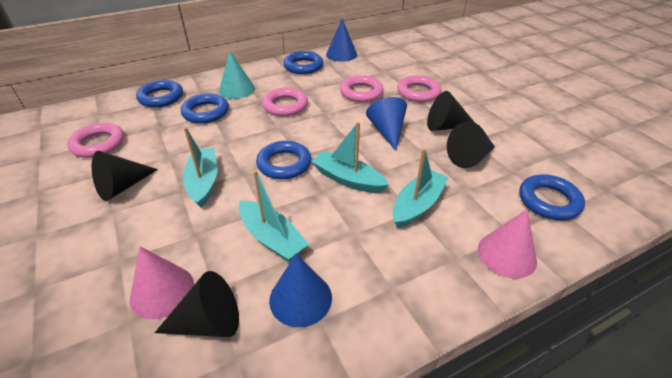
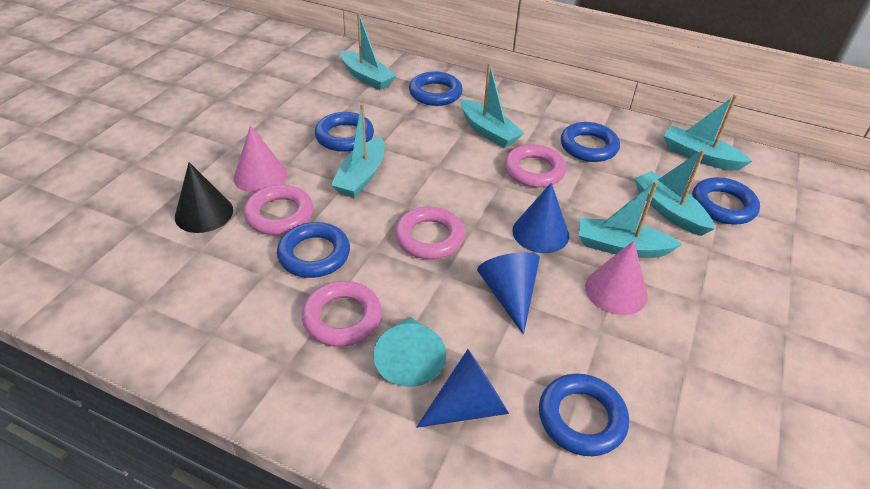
black cone: [92,151,158,201] [155,271,239,337] [427,91,475,131] [447,122,495,168] = 4 -> [175,162,233,233] = 1
blue ring: [136,80,183,108] [181,94,229,124] [256,141,311,179] [284,51,323,74] [519,174,585,220] = 5 -> [277,222,350,278] [315,112,374,152] [409,71,463,106] [539,374,629,456] [561,122,620,162] [692,177,760,225] = 6
turquoise boat: [183,127,217,208] [239,170,309,262] [311,122,389,193] [393,148,449,228] = 4 -> [331,104,385,197] [340,12,397,90] [461,63,524,148] [579,181,682,258] [634,149,715,236] [664,95,752,171] = 6

